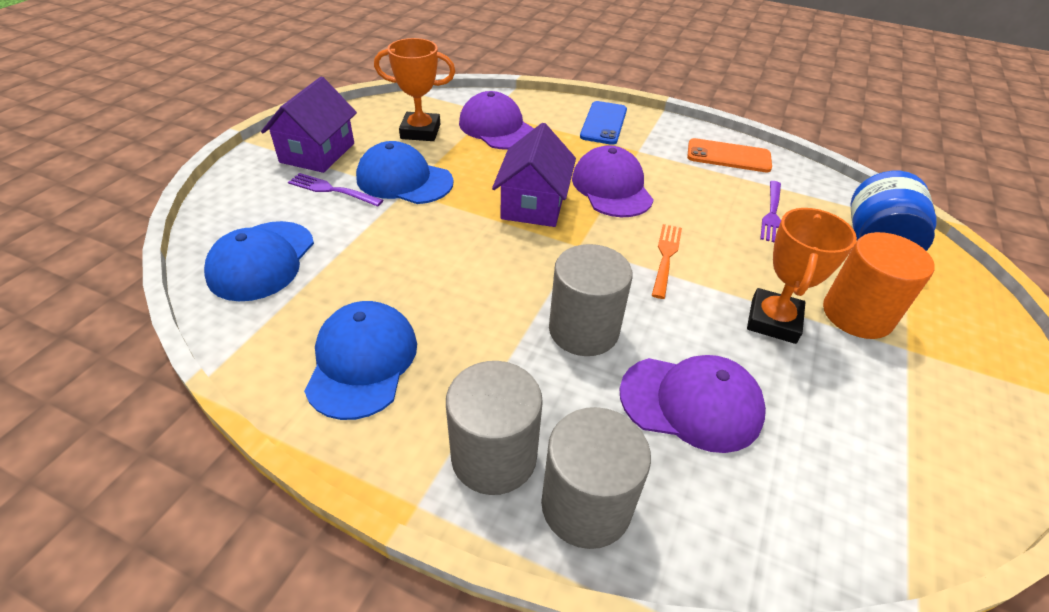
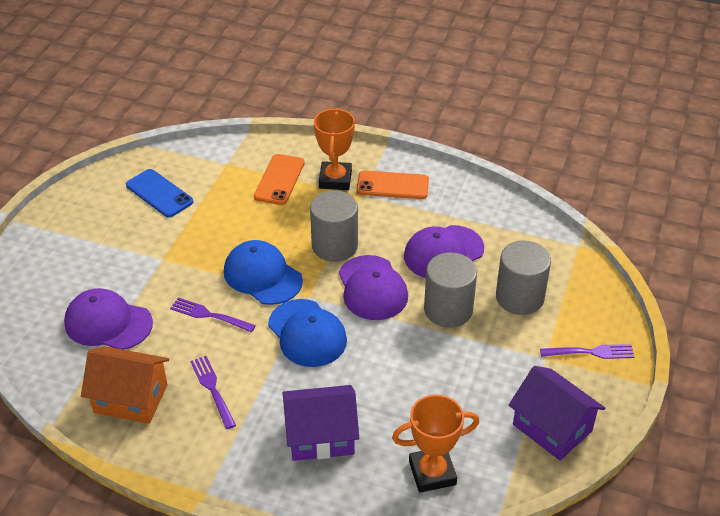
blue cap: [204,221,314,301] [304,301,417,420] [356,141,454,204] = 3 -> [224,240,303,305] [268,299,347,367] = 2
blue jar: [850,171,936,251] = 1 -> none = 0
orange cylinder: [823,232,935,339] = 1 -> none = 0
orange fork: [652,224,682,299] = 1 -> none = 0
orange house: none = 0 -> [81,347,169,424] = 1
orange phone: [687,138,772,172] = 1 -> [254,154,305,205] [357,171,429,199] = 2
purple fork: [288,173,383,207] [760,181,781,242] = 2 -> [170,297,256,332] [190,356,236,429] [540,344,635,359] = 3

